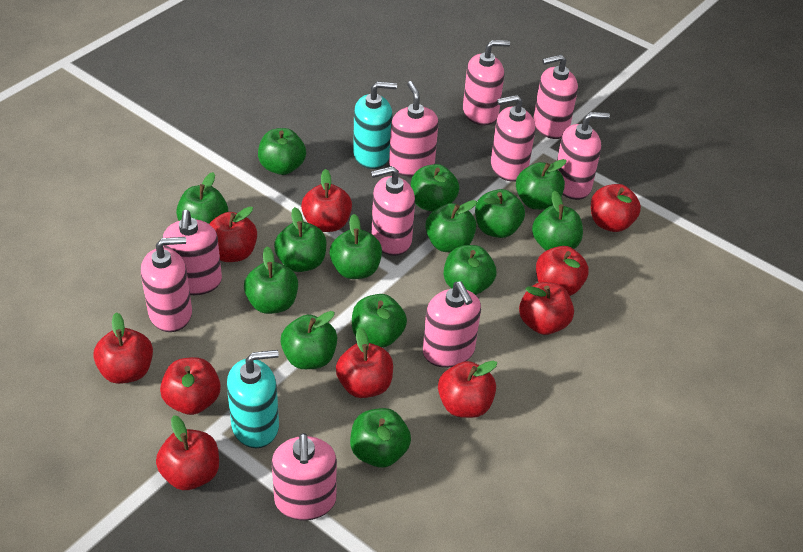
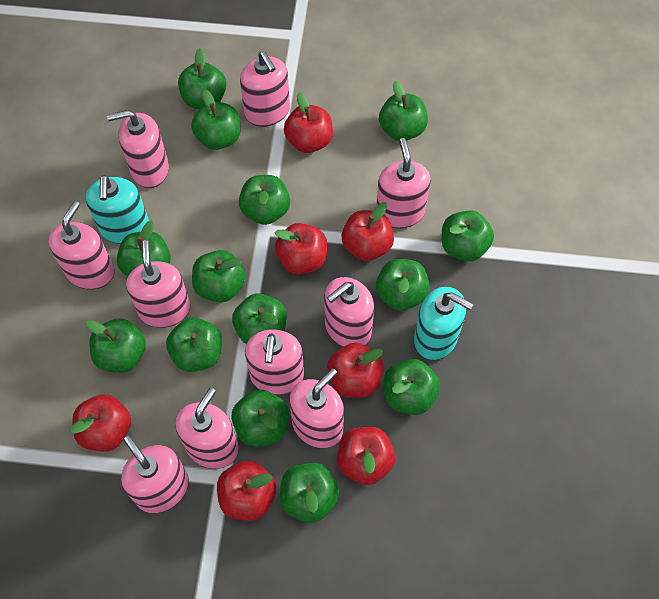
red apple: [93,312,153,384] [156,415,219,490] [160,357,221,415] [209,206,257,262] [301,169,352,232] [336,327,393,398] [438,360,497,418] [519,282,574,335] [536,246,589,296] [591,184,641,232] = 10 -> [70,394,131,452] [217,460,276,521] [274,223,327,275] [284,92,333,153] [327,343,384,398] [337,426,396,485] [342,202,394,261] = 7

